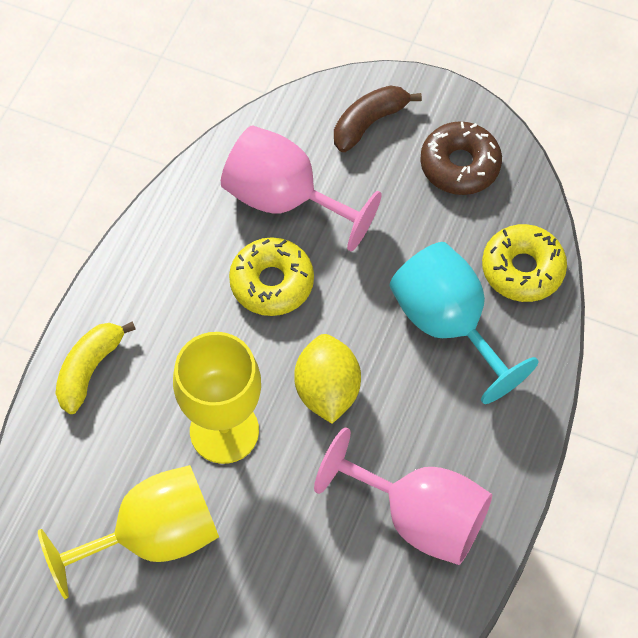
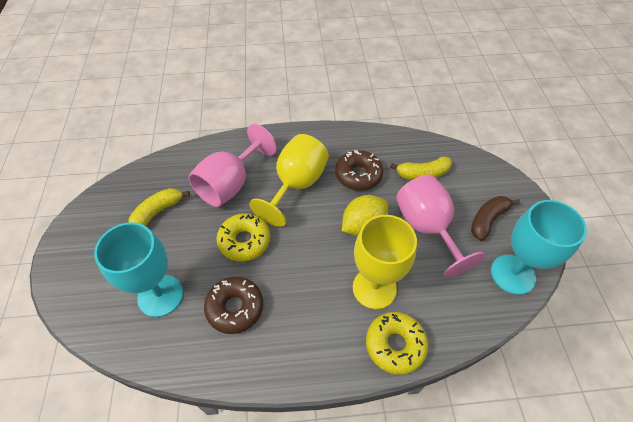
brown donut: [420,121,502,195] = 1 -> [204,277,263,334] [335,150,383,191] = 2
turquoise goblet: [389,242,539,404] = 1 -> [94,222,183,317] [491,200,587,295] = 2
yellow banana: [55,322,136,414] = 1 -> [128,188,190,226] [390,156,452,180] = 2

